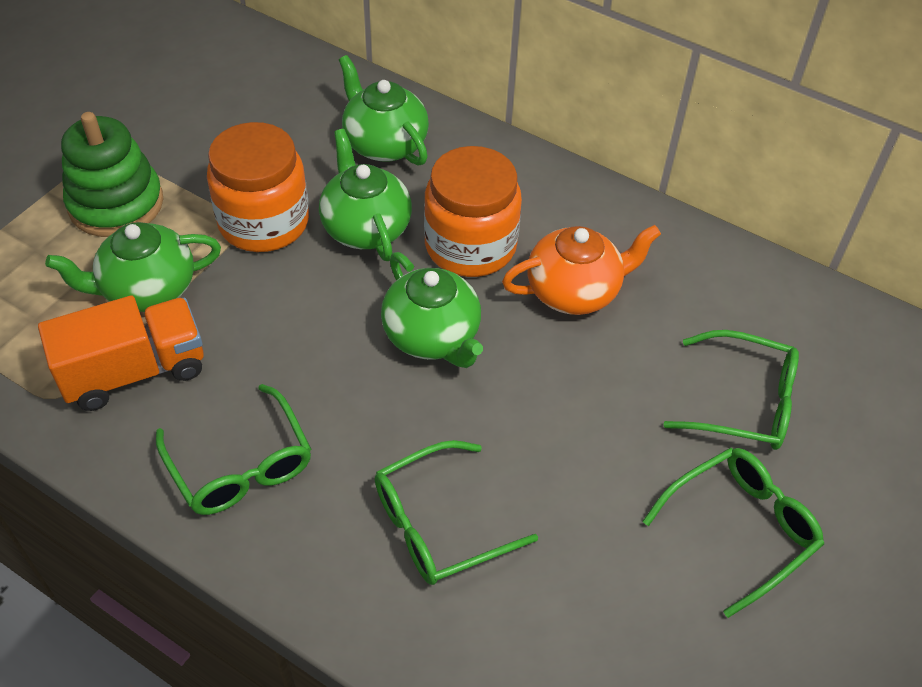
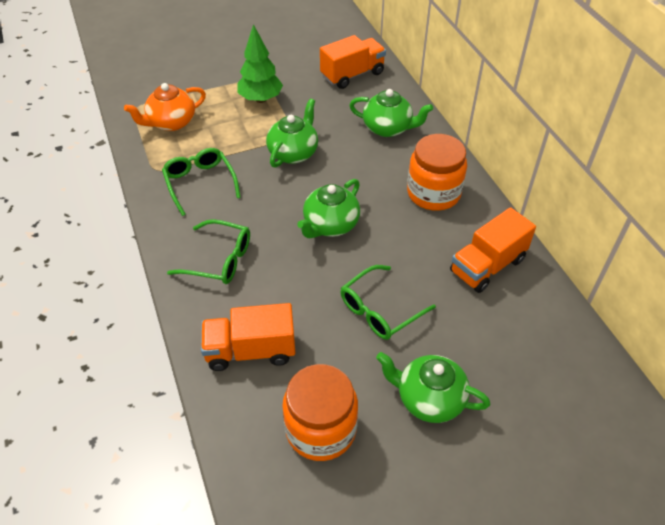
green glasses: [156,384,311,515] [375,440,538,585] [642,448,824,618] [663,330,799,450] = 4 -> [162,148,241,216] [167,219,250,284] [341,265,436,340] = 3
green stacking toy: [61,112,163,237] = 1 -> none = 0
green tree: none = 0 -> [237,24,283,103] = 1
orange truck: [38,295,204,411] = 1 -> [201,303,295,371] [320,35,386,89] [450,207,536,293] = 3

